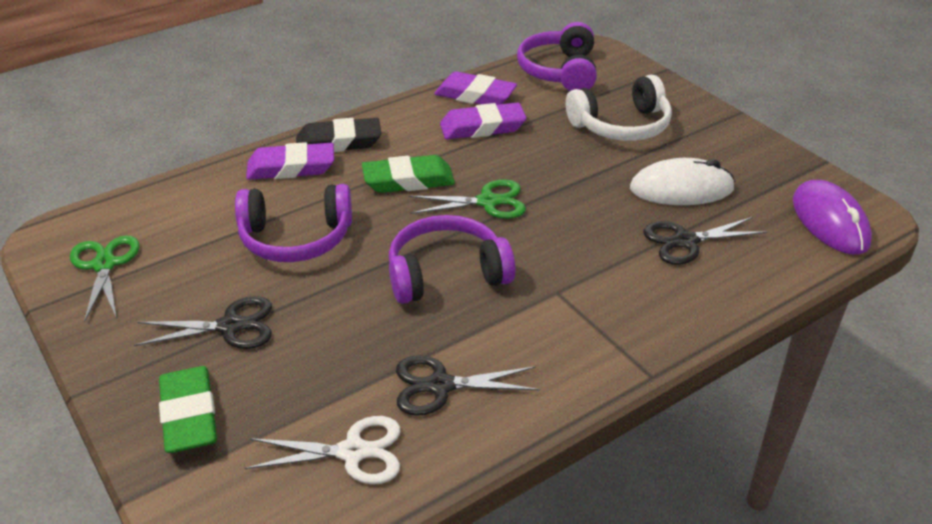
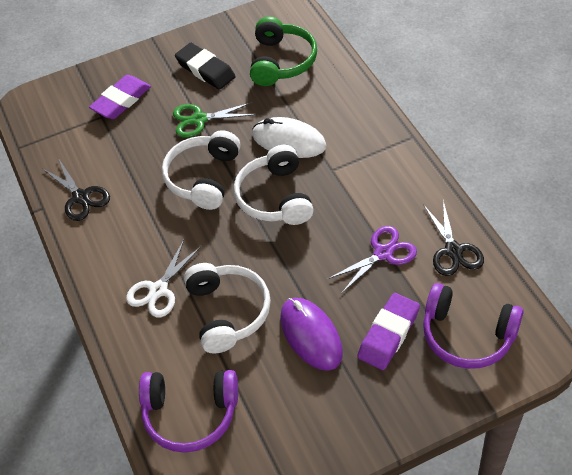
black scissors: [134,296,272,349] [396,355,540,416] [643,217,767,265] = 3 -> [42,159,110,221] [423,201,484,276] = 2
green eraser: [159,366,217,453] [362,155,455,193] = 2 -> none = 0
green headphones: none = 0 -> [250,16,317,86] = 1
green scissors: [70,235,139,323] [409,179,526,219] = 2 -> [173,102,256,138] = 1
purple eraser: [246,142,334,180] [434,71,517,105] [440,103,527,139] = 3 -> [89,75,151,119] [357,293,420,370] = 2
purple headphones: [235,184,352,262] [389,215,515,304] [517,22,597,91] = 3 -> [139,370,238,453] [423,283,524,369] = 2
purple scissors: none = 0 -> [328,226,417,294] = 1
white headphones: [566,75,672,141] = 1 -> [162,130,241,210] [184,263,271,354] [234,145,314,225] = 3

